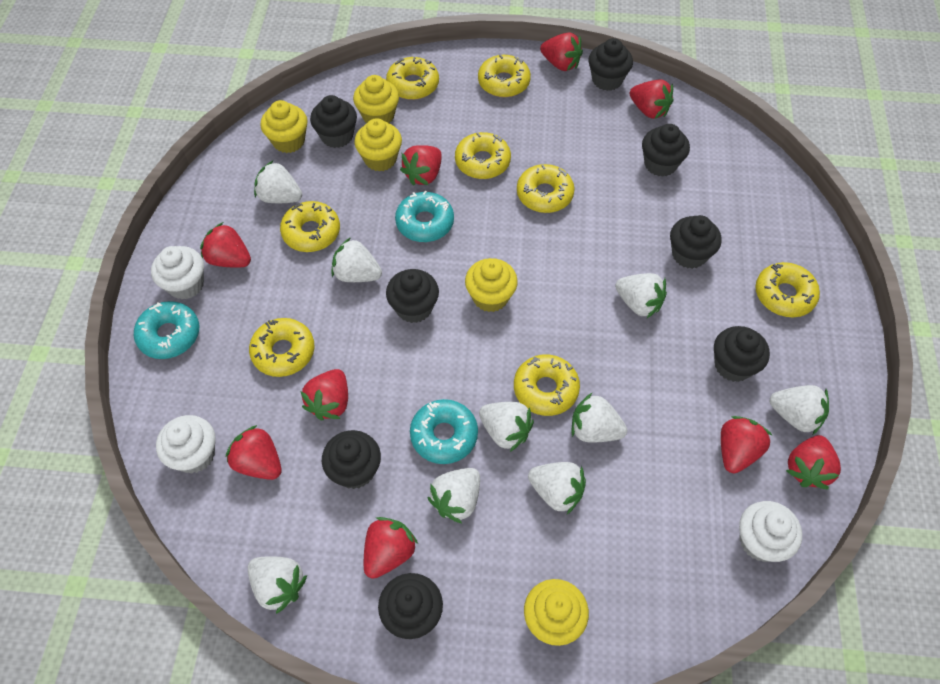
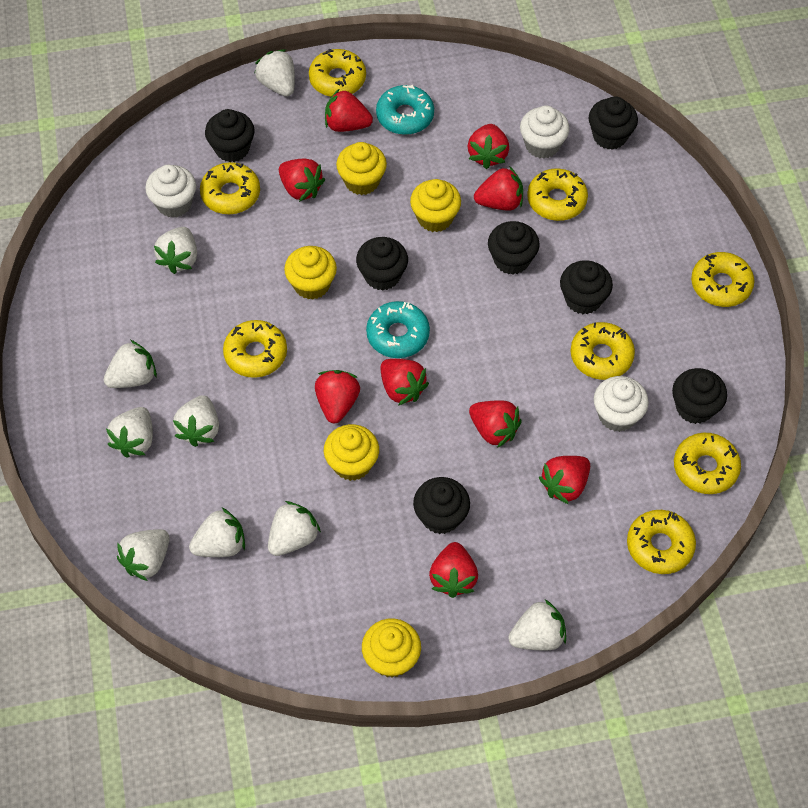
black cupcake: [310,95,357,148] [322,430,381,489] [378,573,443,639] [386,269,439,323] [589,38,633,91] [642,124,690,177] [670,215,722,269] [714,326,770,382] = 8 -> [205,109,255,162] [356,237,408,291] [413,477,470,534] [488,221,540,275] [560,260,613,314] [589,96,638,150] [672,368,727,424] = 7
turquoise donut: [134,301,199,359] [395,190,454,242] [410,399,478,464] = 3 -> [366,301,430,358] [376,85,434,135] = 2

